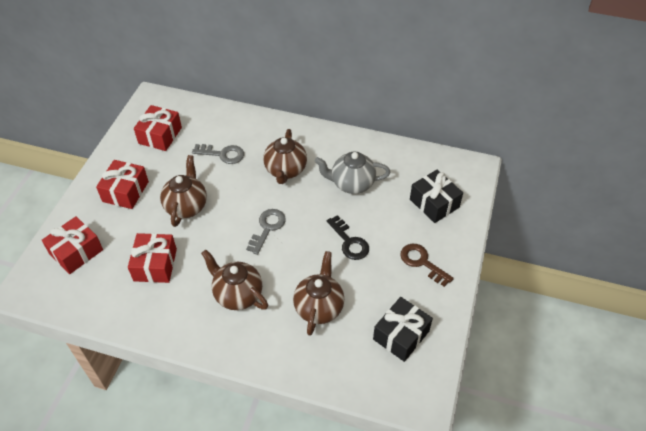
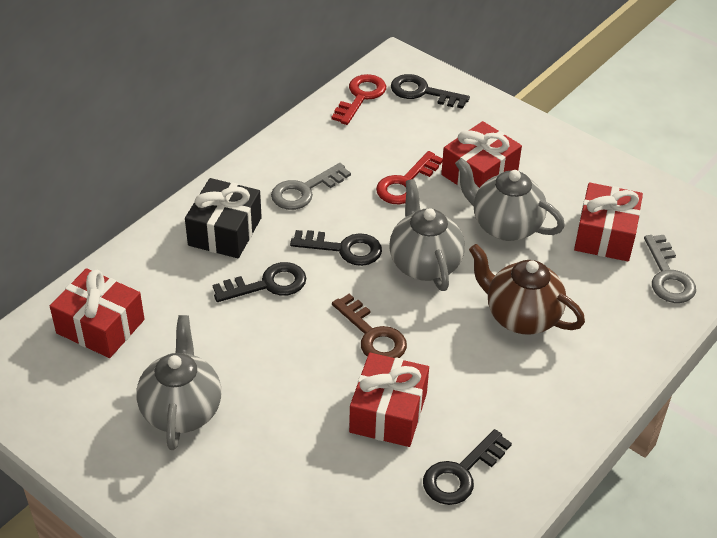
black gift: [373,297,433,362] [410,170,463,223] = 2 -> [185,178,262,258] = 1
black key: [327,215,369,260] = 1 -> [213,262,306,302] [290,230,382,266] [391,74,470,109] [423,429,512,505] = 4
brown teapot: [160,155,207,227] [201,250,268,310] [263,129,307,184] [293,251,344,336] = 4 -> [469,244,585,335] = 1
grey teapot: [315,151,390,194] = 1 -> [136,315,221,450] [389,179,465,291] [455,158,565,241] = 3
red key: none = 0 -> [332,74,386,125] [376,151,443,204] = 2

